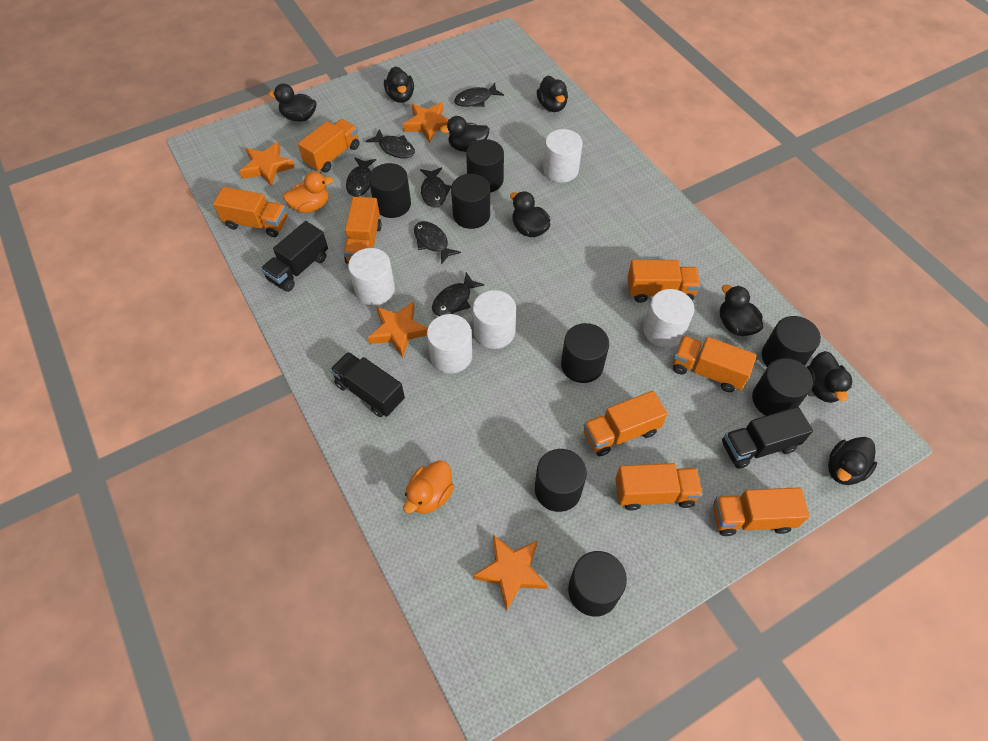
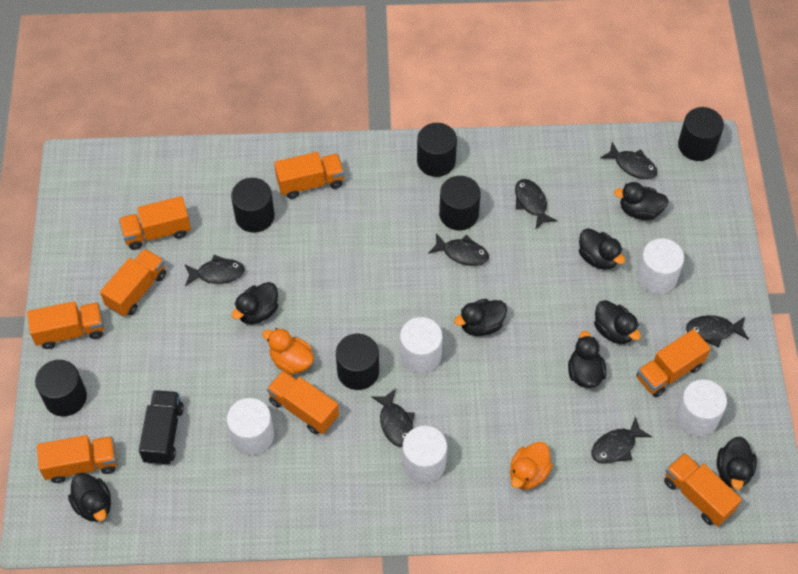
black cylinder: [369,163,411,218] [451,174,490,229] [466,139,504,193] [535,449,587,512] [561,323,609,383] [568,551,627,617] [752,358,813,416] [762,316,821,367] = 8 -> [35,360,87,417] [231,178,275,233] [336,334,379,390] [417,123,457,177] [439,176,481,231] [678,107,724,161] = 6
black fish: [346,158,376,197] [366,129,415,159] [414,221,461,265] [420,167,451,208] [432,272,485,316] [454,83,504,107] = 6 -> [185,255,245,286] [371,389,415,447] [428,233,489,266] [515,179,557,230] [591,417,652,464] [600,142,658,179] [686,315,749,347] = 7
black truck: [261,221,328,292] [330,352,405,417] [722,406,813,469] = 3 -> [139,390,184,465] = 1
orange star: [239,142,295,186] [368,301,428,358] [403,102,449,143] [473,535,548,611] = 4 -> none = 0

